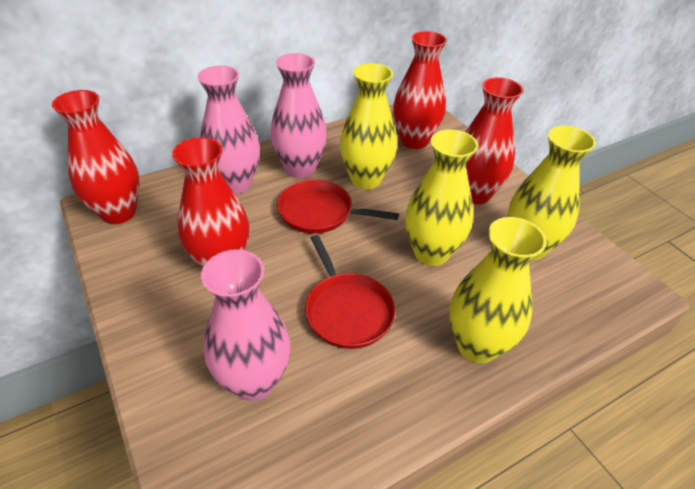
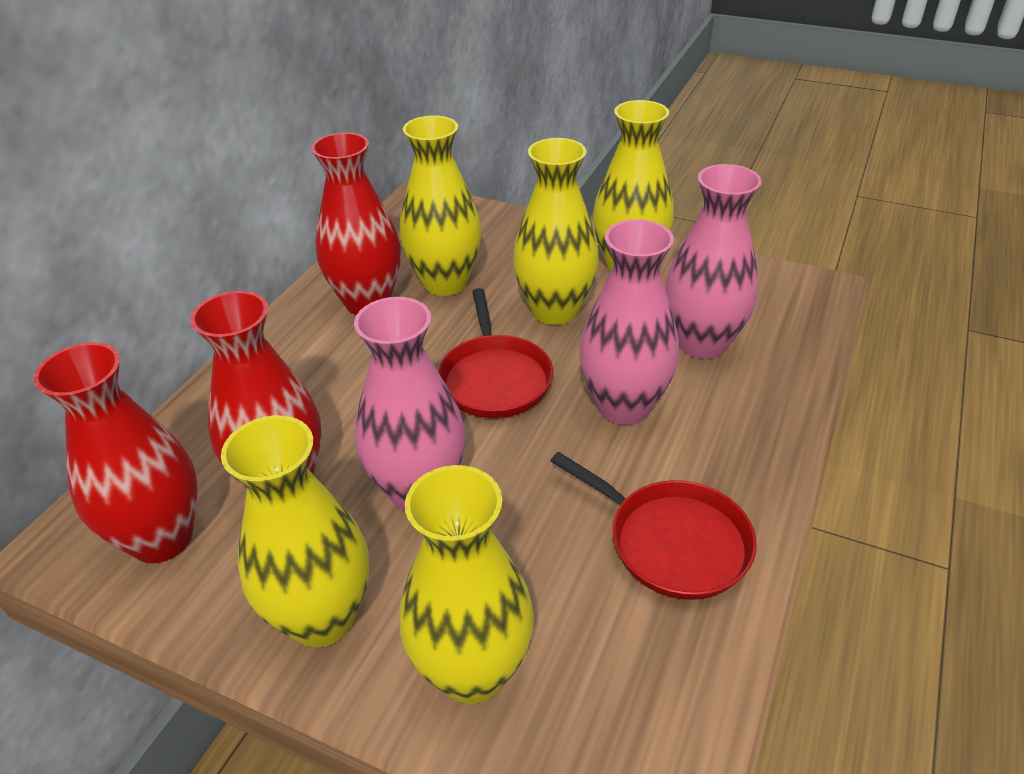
red vase: [52,90,140,224] [172,137,249,269] [393,31,447,149] [465,77,524,204] = 4 -> [33,342,198,563] [190,291,322,488] [311,132,401,315] = 3
yellow vase: [340,63,397,189] [405,130,478,266] [449,217,547,363] [507,126,596,260] = 4 -> [221,415,369,647] [399,465,534,704] [400,116,481,296] [513,138,599,325] [593,100,674,272] = 5

